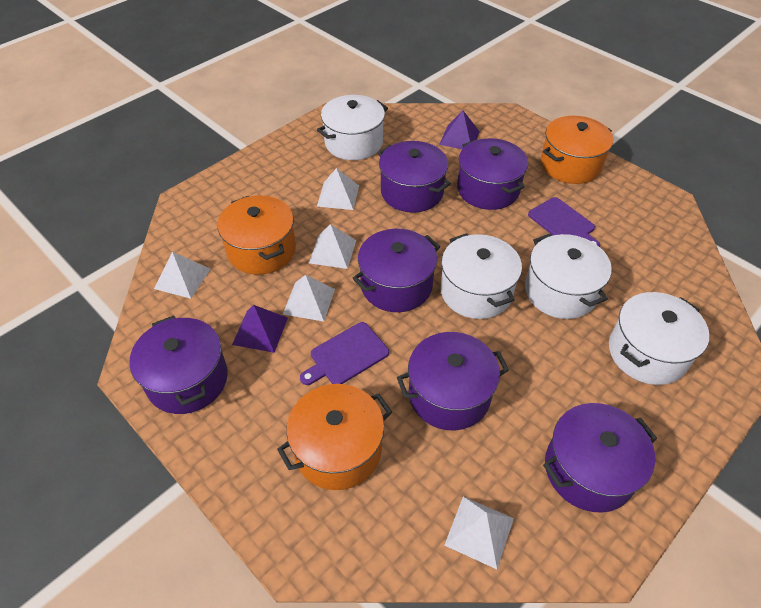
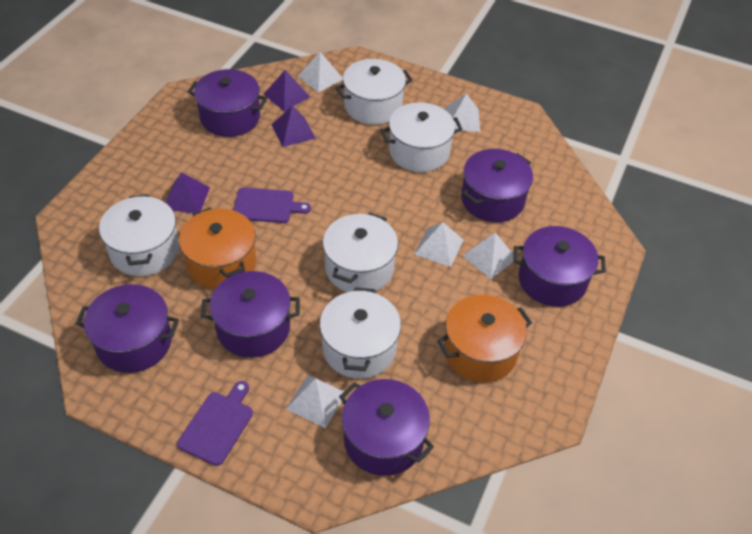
orange pot: [217,195,296,275] [277,384,392,490] [541,116,613,184] = 3 -> [179,208,256,289] [437,295,532,383] = 2
purple pyramid: [232,305,288,353] [439,111,480,149] = 2 -> [165,172,210,213] [263,70,310,111] [272,106,316,147] = 3
white pot: [317,95,388,160] [441,233,522,319] [525,234,612,319] [609,292,710,385] = 4 -> [99,194,179,276] [320,287,401,379] [323,212,398,292] [335,59,412,125] [381,102,462,172] = 5

